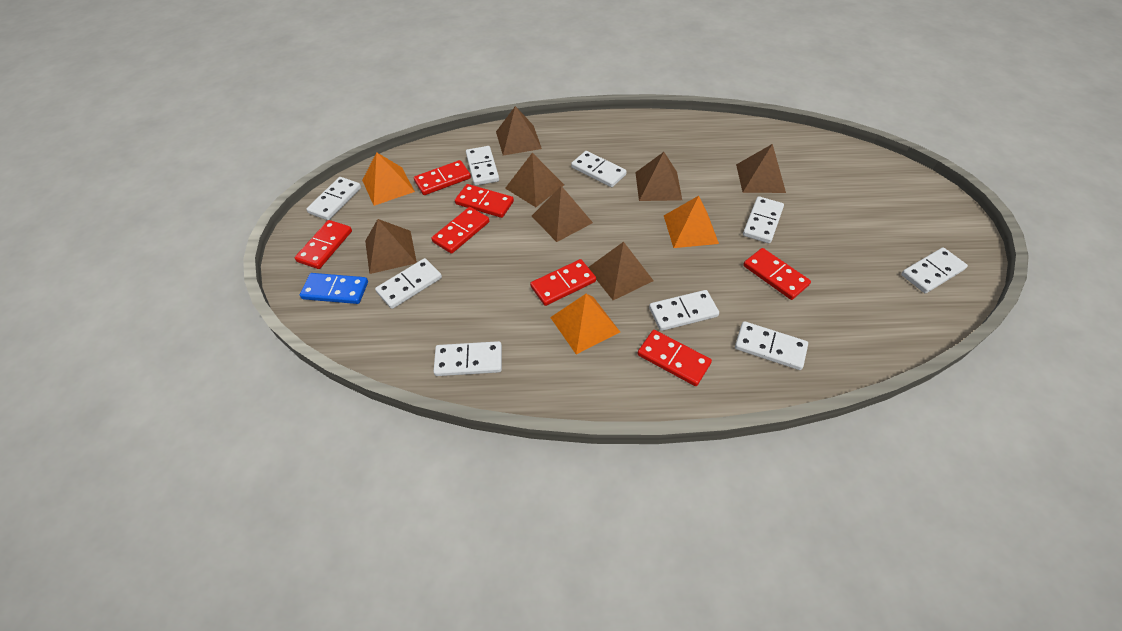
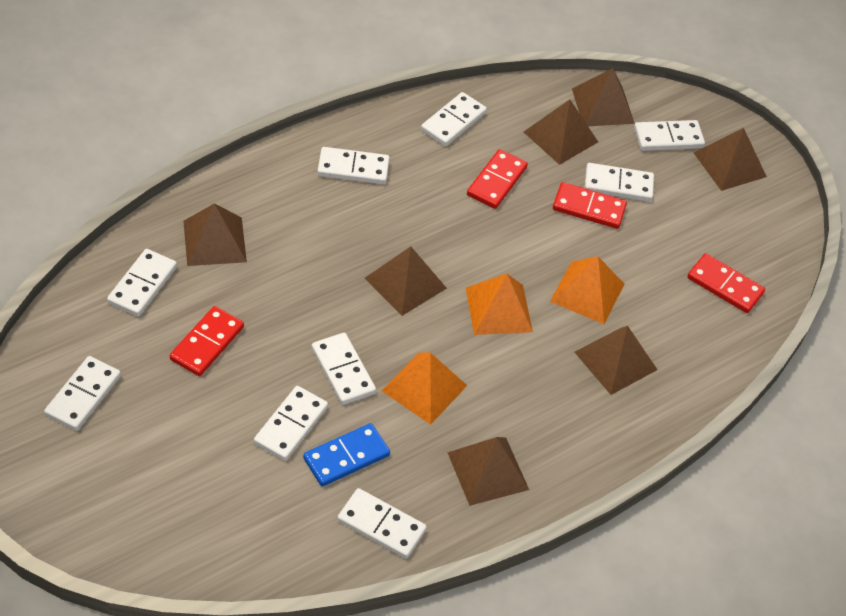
red domino: [295,220,352,269] [414,160,471,195] [431,207,489,254] [455,184,514,218] [530,259,596,306] [637,330,712,386] [743,248,811,300] = 7 -> [170,306,244,376] [467,149,528,209] [553,182,627,229] [687,253,765,313] = 4

